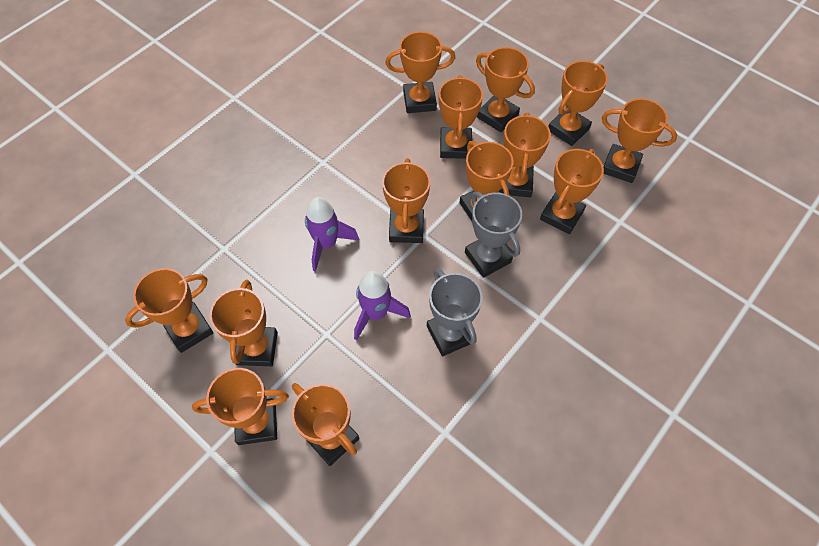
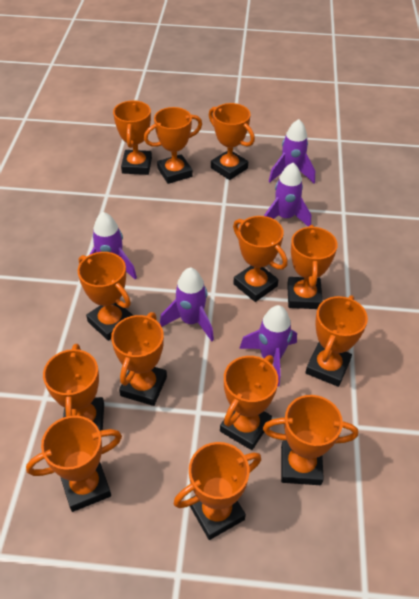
grey trophy: [427,268,483,356] [465,191,522,278] = 2 -> none = 0
purple rocket: [305,197,359,272] [354,271,411,341] = 2 -> [89,212,137,280] [160,267,214,341] [239,305,297,387] [264,163,311,227] [269,119,315,183] = 5

